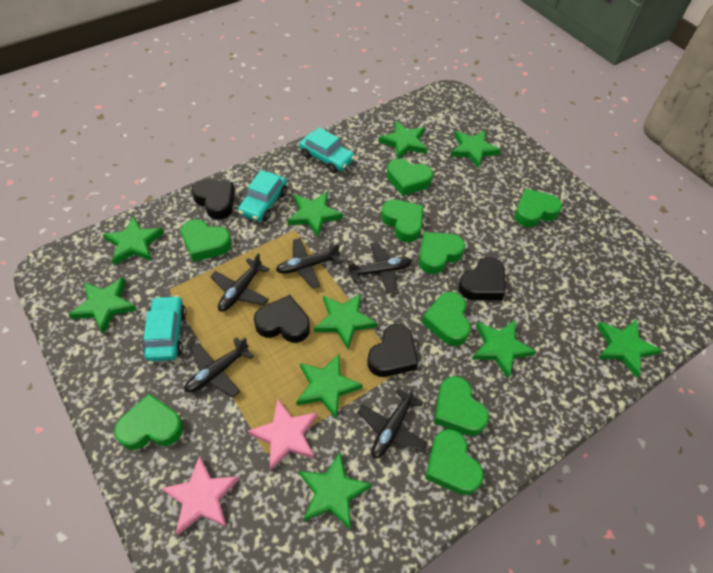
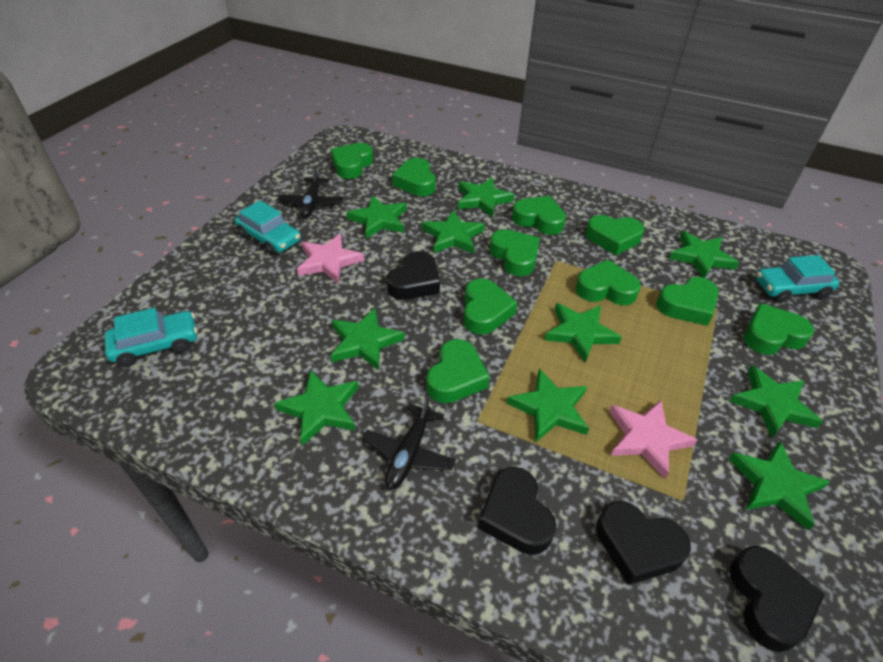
black plane: [184,337,254,397] [210,253,269,312] [276,238,341,289] [347,242,412,294] [358,386,428,458] = 5 -> [278,166,343,218] [362,395,456,490] = 2
green heart: [114,394,183,450] [181,219,232,262] [381,200,423,242] [387,159,433,196] [419,232,465,274] [422,292,471,346] [425,429,484,495] [434,376,489,436] [514,188,562,227] = 9 -> [331,143,373,179] [392,158,436,196] [426,339,490,403] [463,278,518,335] [490,229,540,276] [512,196,566,235] [575,260,641,305] [585,215,644,255] [656,277,719,326] [744,303,814,355] = 10

